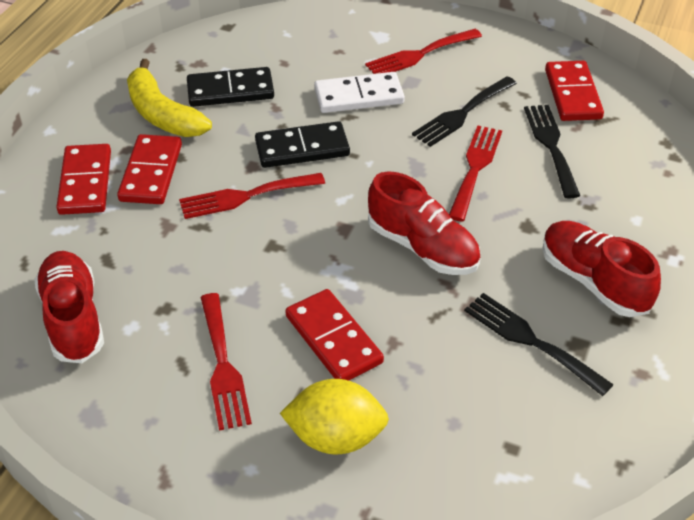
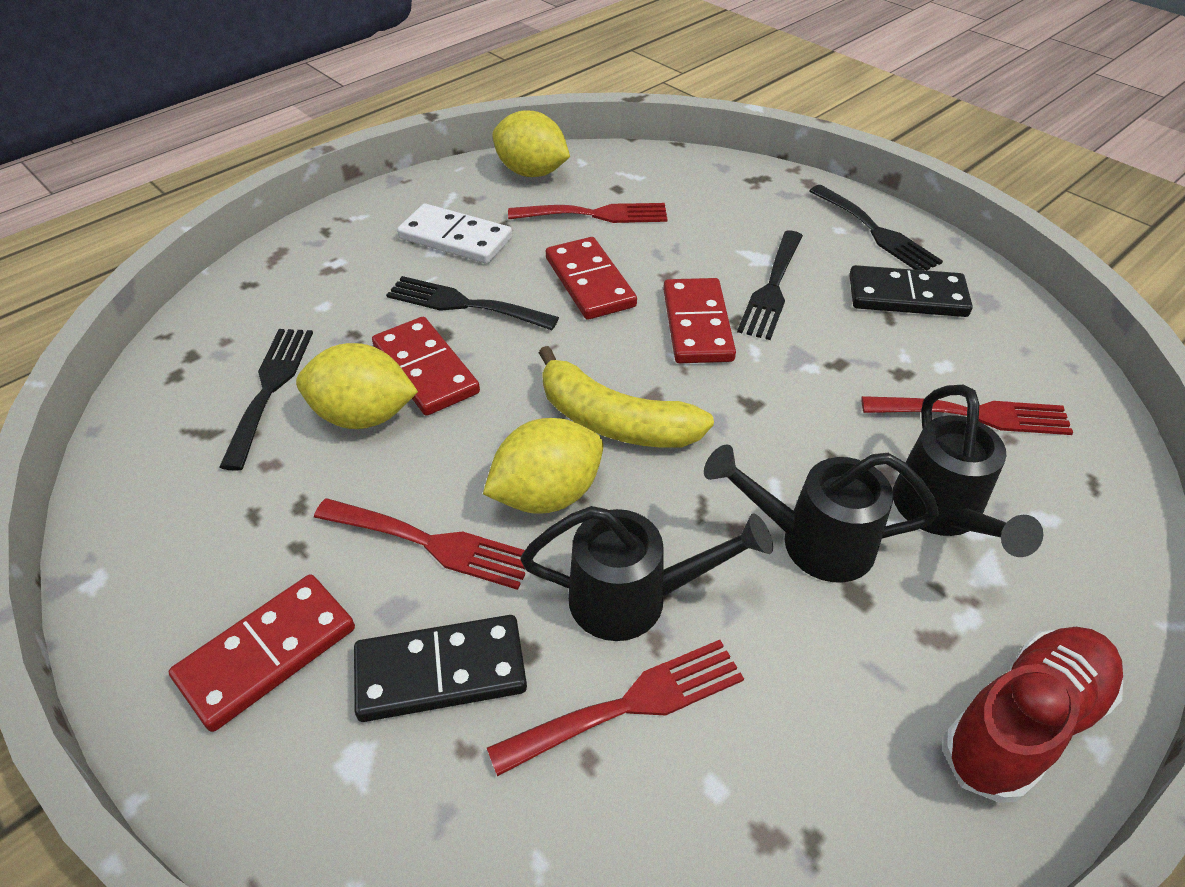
black fork: [412,77,517,147] [464,293,614,396] [524,105,580,199] = 3 -> [219,329,313,471] [386,276,559,330] [737,231,803,340] [809,185,943,271] = 4
black watering can: none = 0 -> [520,506,773,641] [704,444,939,583] [893,385,1043,557] = 3
red shoe: [34,251,104,363] [368,171,481,275] [542,221,661,317] = 3 -> [943,627,1123,803] = 1
yellow lemon: [280,379,389,454] = 1 -> [296,343,418,429] [483,418,603,514] [492,110,570,177] = 3

